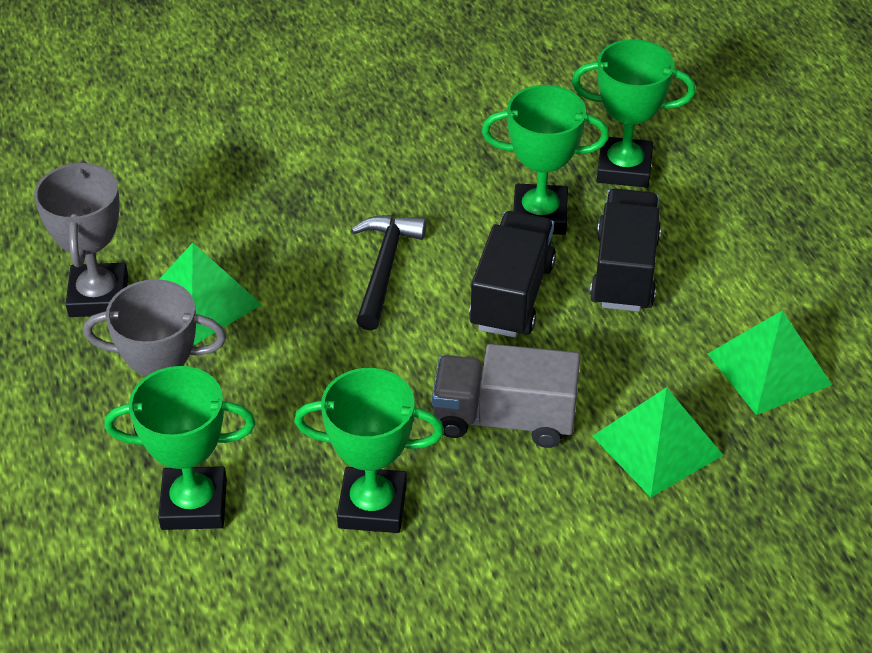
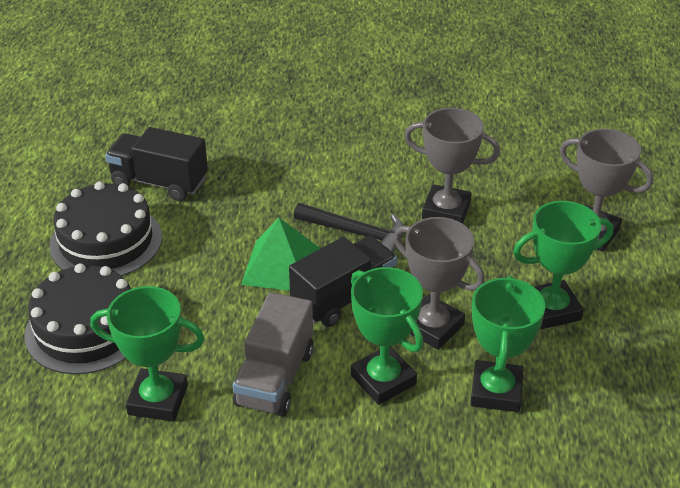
black cake: none = 0 -> [24,263,131,374] [49,181,162,276] = 2
green pyramid: [159,243,262,346] [593,387,723,497] [708,310,832,415] = 3 -> [241,218,320,291] = 1
grey trophy: [34,160,128,317] [83,279,226,435] = 2 -> [394,217,485,350] [404,108,500,224] [560,129,653,252] = 3

